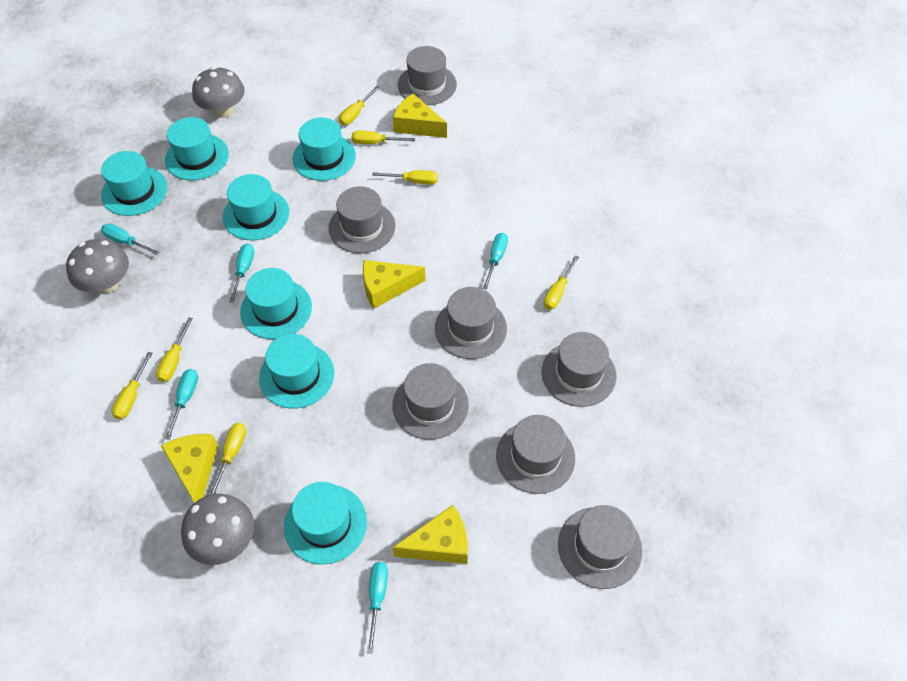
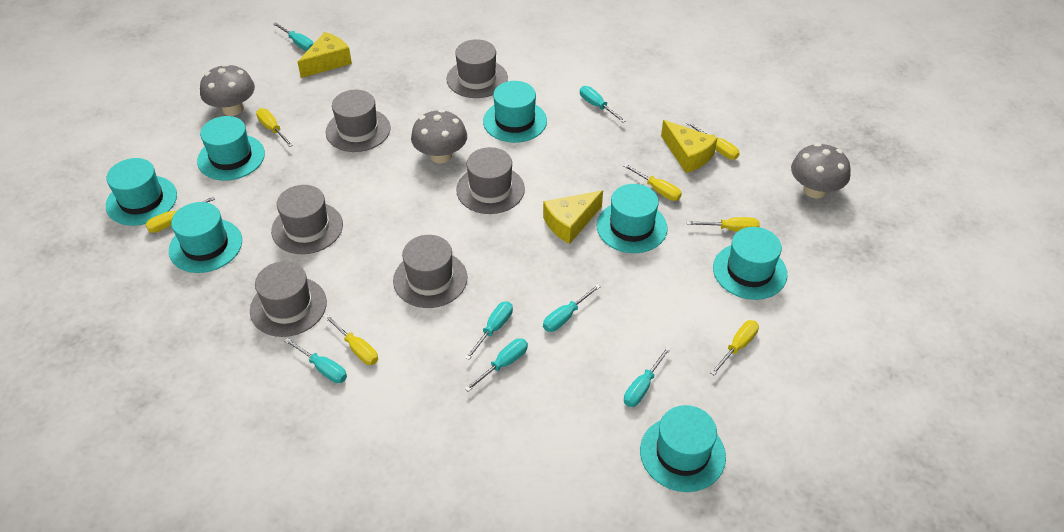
grey hat: [329,186,396,253] [392,363,469,440] [398,46,457,105] [435,287,507,359] [496,415,575,494] [541,332,616,407] [558,505,642,589] = 7 -> [250,261,327,337] [271,185,343,254] [325,90,391,152] [393,235,468,308] [447,39,508,98] [456,147,525,214] = 6
turquoise screwdriver: [101,223,160,255] [165,369,198,440] [229,243,254,303] [367,562,388,654] [483,233,508,289] = 5 -> [273,22,314,51] [284,338,347,383] [465,301,513,360] [465,338,528,391] [543,284,601,332] [580,86,626,123] [624,346,671,407] = 7
yellow cheese: [161,434,218,503] [363,260,426,309] [392,505,468,564] [393,94,447,138] = 4 -> [297,32,352,78] [543,190,603,244] [661,120,717,173] = 3

